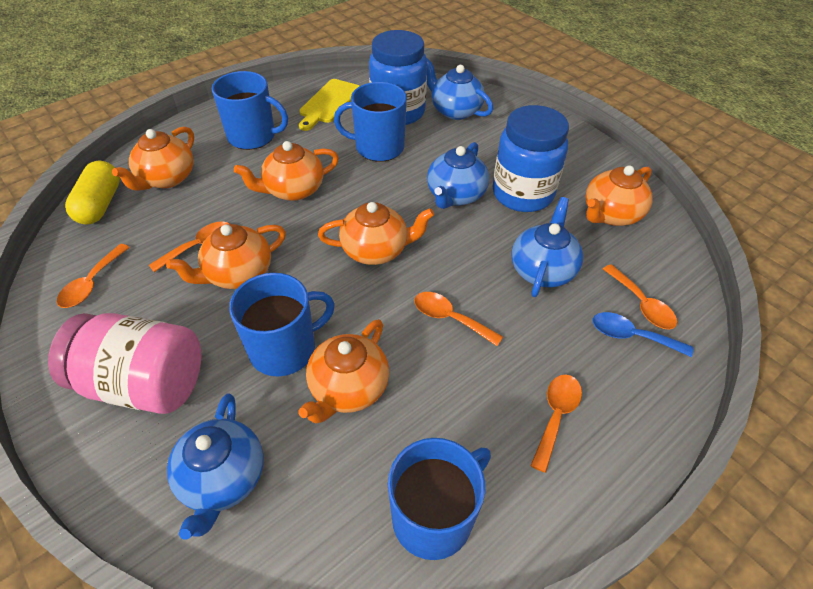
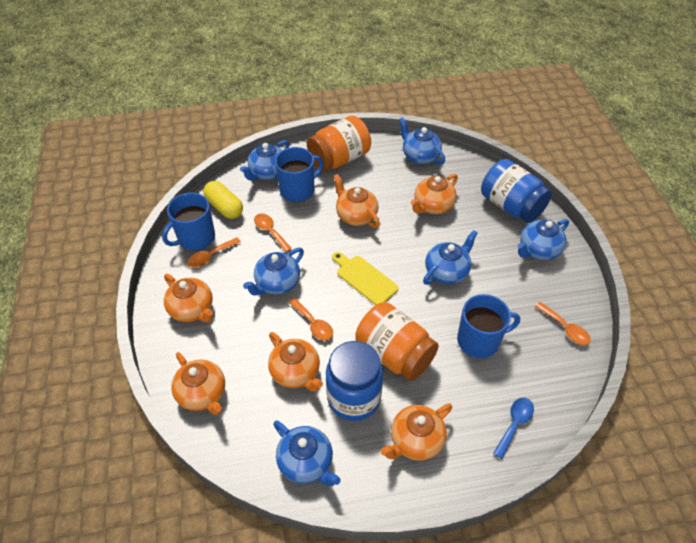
blue mug: [212,71,288,150] [229,273,335,376] [334,82,407,162] [388,438,491,560] = 4 -> [162,193,215,251] [275,147,324,202] [457,294,520,358] = 3
blue teapot: [167,393,264,540] [427,58,493,120] [427,142,489,209] [511,197,583,297] = 4 -> [240,140,289,180] [243,248,304,295] [273,421,341,486] [399,117,445,165] [423,230,478,285] [518,219,569,260] = 6
orange jar: none = 0 -> [307,116,371,171] [355,302,439,381] = 2
orange spoon: [57,244,130,308] [149,221,229,272] [414,292,503,346] [530,374,582,473] [603,264,677,330] = 5 -> [187,237,241,268] [254,213,292,252] [289,298,333,340] [535,302,591,345] = 4
pink jar: [48,313,201,414] = 1 -> none = 0

